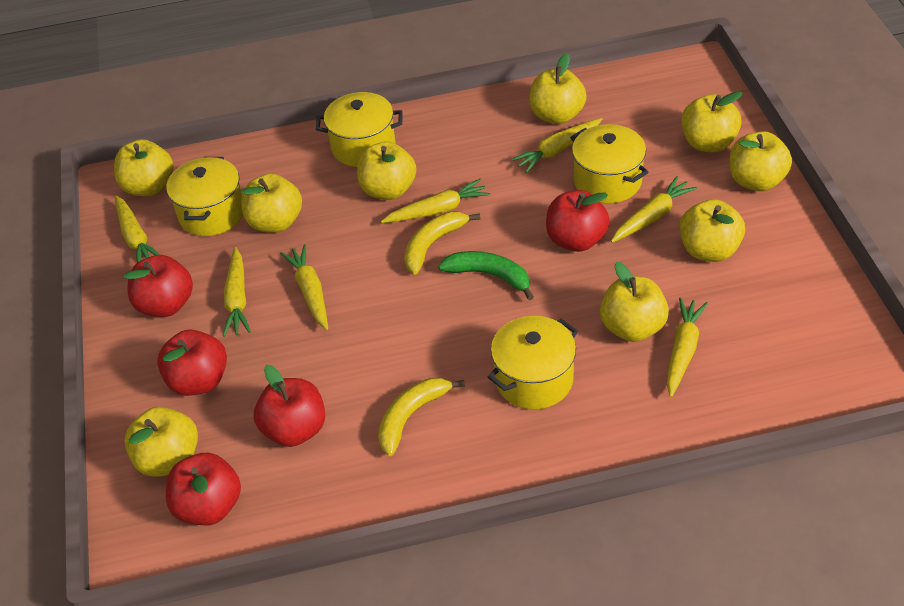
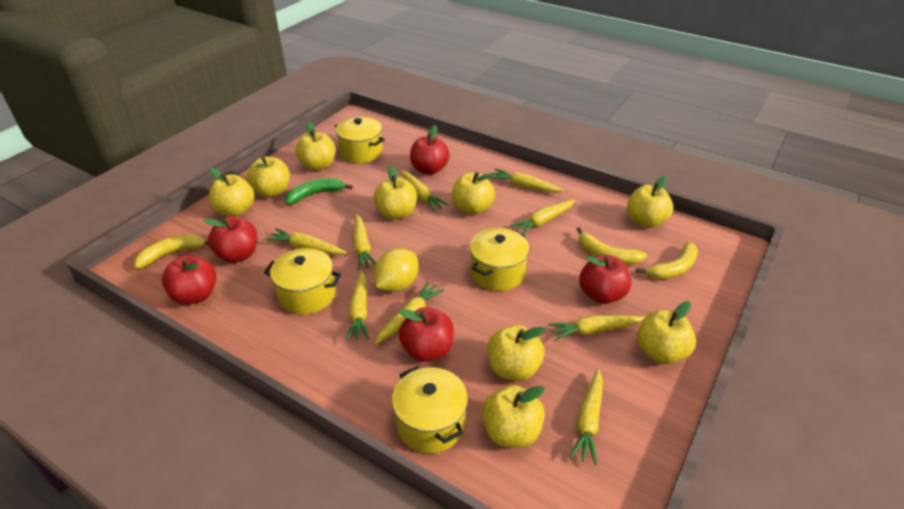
yellow banana: [378,378,465,456] [404,212,480,275] = 2 -> [134,234,209,269] [577,227,647,264] [636,242,698,279] = 3
yellow carrot: [115,195,160,263] [223,247,251,337] [280,245,328,330] [381,179,490,223] [511,118,602,173] [611,176,697,243] [667,298,708,397] = 7 -> [266,228,347,255] [346,270,369,341] [353,214,376,270] [375,281,445,345] [400,170,449,211] [491,169,565,193] [510,200,575,234] [548,315,645,341] [569,369,603,465] = 9
yellow lemon: none = 0 -> [374,248,419,292] = 1

